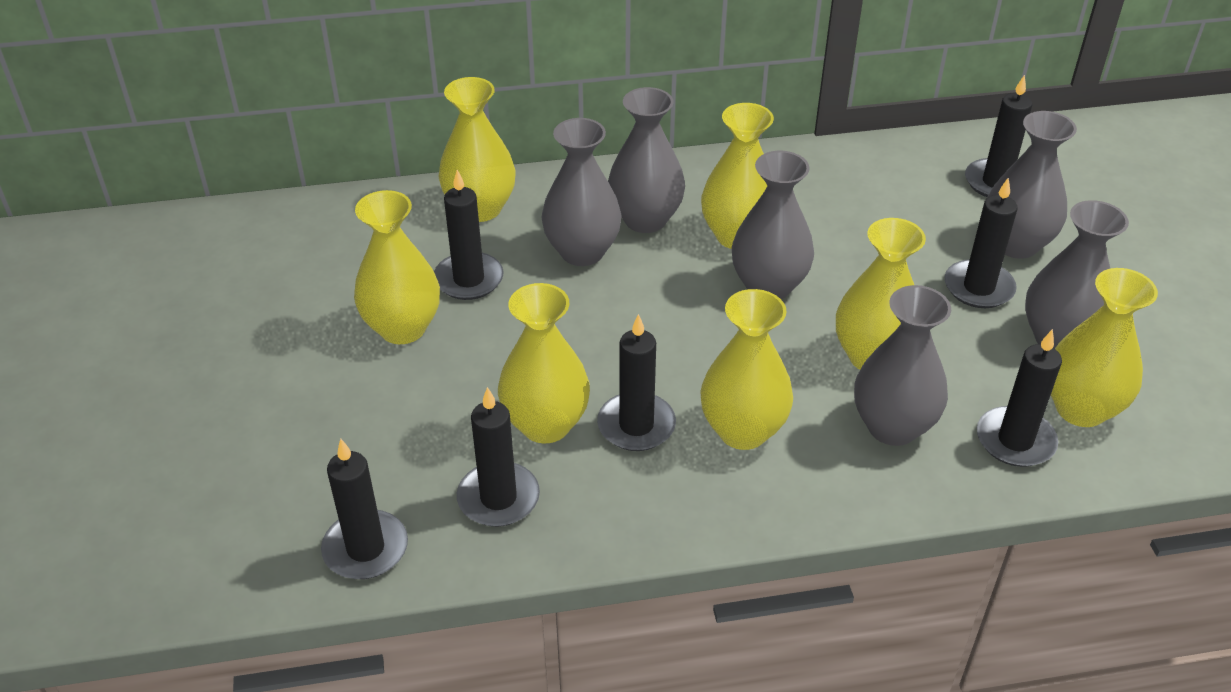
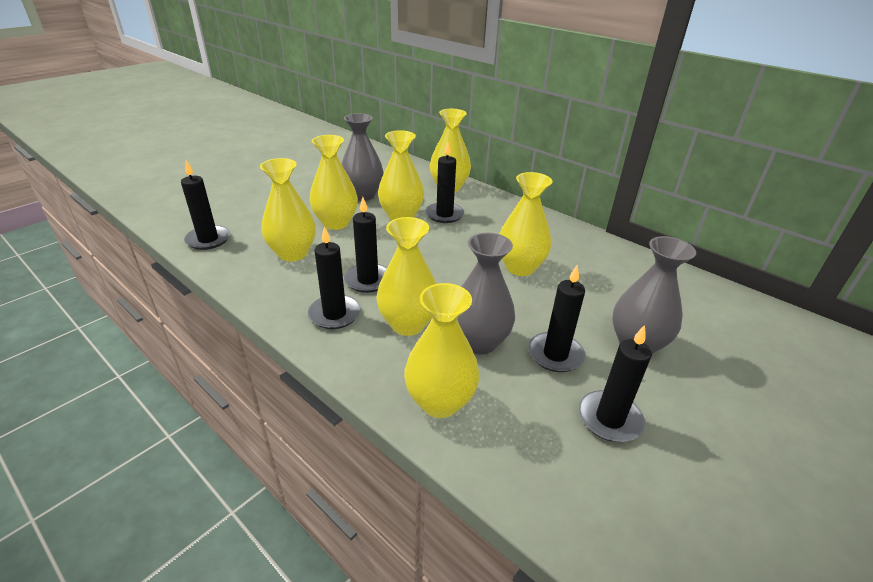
black candle: [321,439,408,579] [434,170,503,300] [457,387,540,527] [597,314,676,451] [945,177,1018,308] [965,75,1033,197] [977,329,1062,467] = 7 -> [181,160,230,250] [308,226,361,329] [344,197,387,293] [426,142,464,223] [528,265,585,372] [579,325,652,442] = 6
grey vase: [541,118,622,266] [608,87,685,233] [732,151,814,300] [854,285,951,446] [987,111,1077,259] [1025,200,1129,349] = 6 -> [341,113,383,201] [457,233,515,355] [612,236,696,354] = 3

